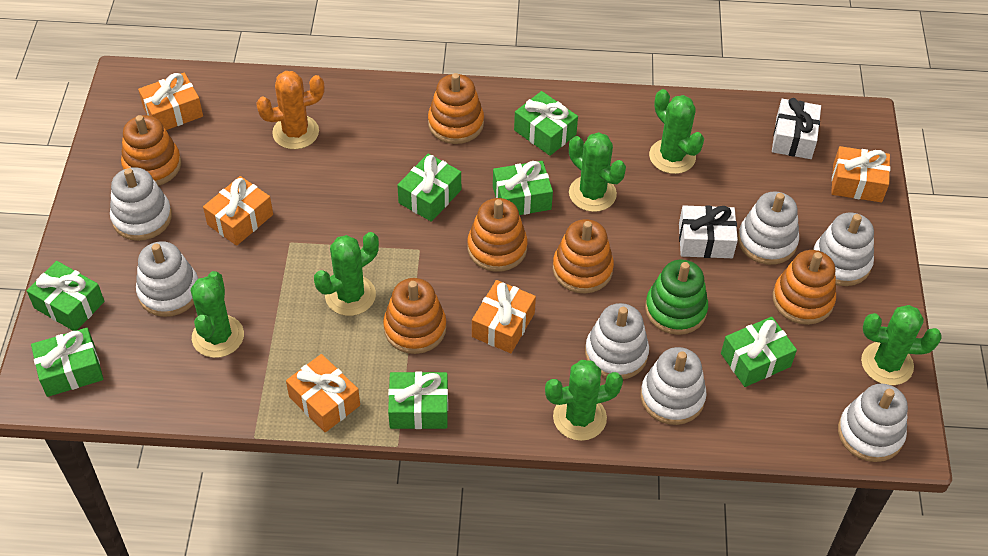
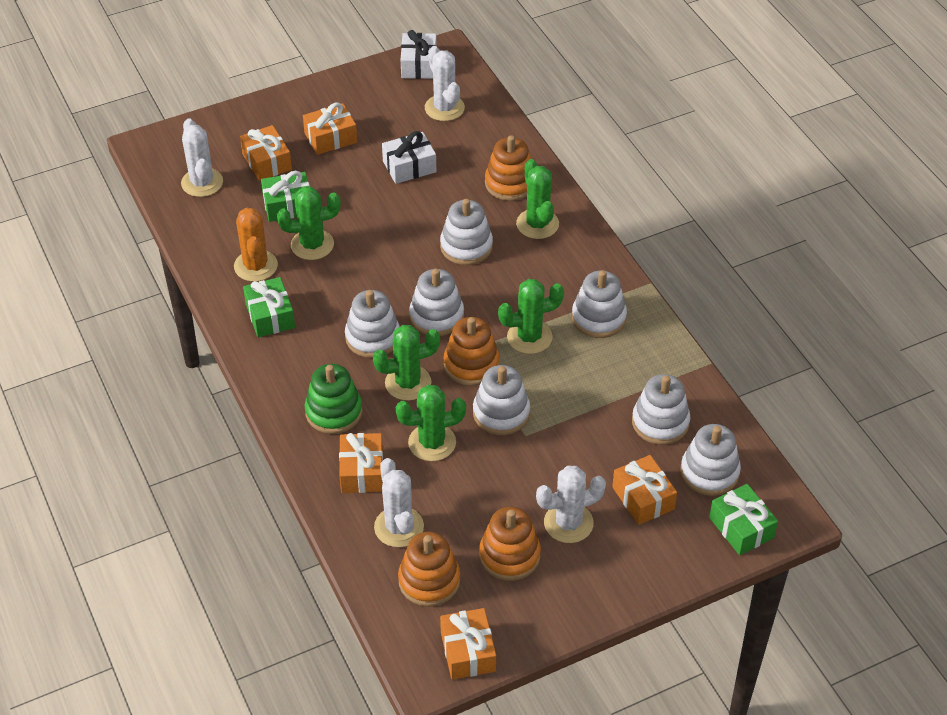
green cactus: [191,271,244,358] [314,232,379,316] [545,360,623,441] [569,132,626,212] [649,89,704,174] [861,305,942,385] = 6 -> [277,186,341,260] [373,325,440,401] [396,384,466,461] [498,279,564,354] [516,159,559,239] = 5
green gift: [27,261,104,331] [31,328,103,397] [388,371,448,429] [397,153,461,222] [493,161,553,215] [514,91,578,156] [721,317,797,387] = 7 -> [243,277,295,337] [261,171,310,222] [709,484,778,555] = 3
orange stacking toy: [121,115,181,186] [383,278,446,354] [428,73,484,144] [467,198,528,272] [553,219,614,294] [773,250,836,325] = 6 -> [398,532,460,607] [444,317,500,386] [479,507,541,581] [485,135,531,201] = 4
white cactus: none = 0 -> [181,119,223,197] [374,458,424,547] [425,46,465,121] [536,466,606,543] = 4

